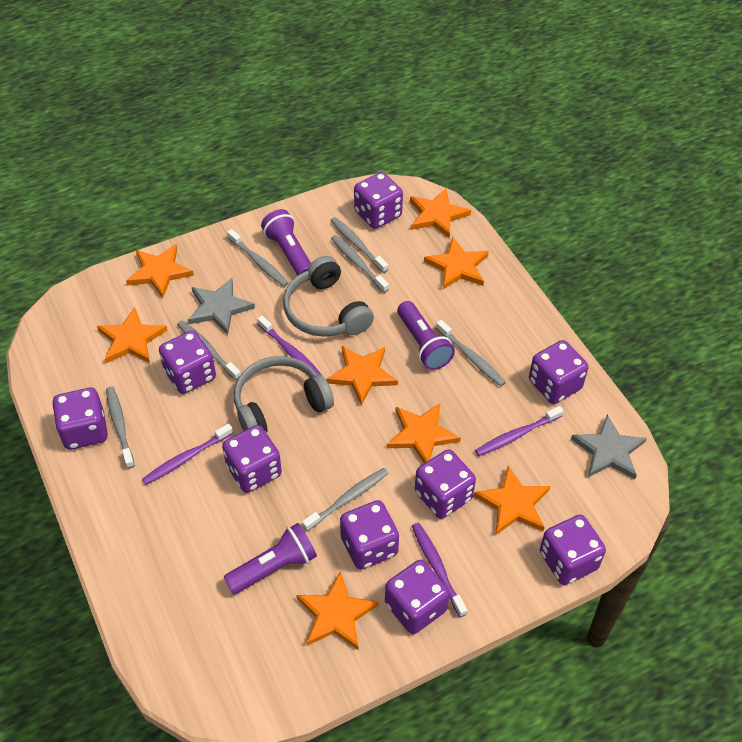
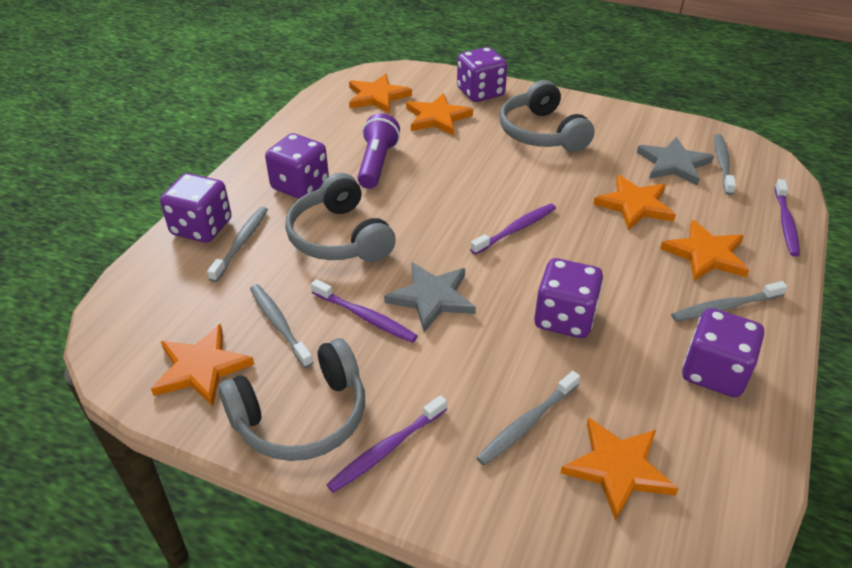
grey headphones: [234,356,334,433] [283,256,374,337] = 2 -> [218,338,365,461] [285,173,396,262] [500,80,595,152] = 3
grey toothbrush: [106,387,135,469] [177,320,241,380] [227,229,288,287] [302,468,389,531] [331,217,388,273] [331,235,389,293] [436,320,506,387] = 7 -> [207,207,268,282] [250,284,313,368] [476,371,580,465] [671,281,788,321] [714,134,736,195] = 5
orange star: [97,307,168,363] [126,244,194,298] [297,571,379,650] [326,346,398,405] [387,403,461,463] [410,189,471,238] [424,237,489,289] [474,466,550,535] = 8 -> [151,324,254,406] [349,74,412,114] [406,93,473,136] [560,417,679,521] [593,175,676,230] [660,220,749,281] = 6
purple dice: [52,388,108,450] [159,330,216,394] [222,425,282,493] [340,500,399,570] [354,172,403,229] [385,560,450,634] [415,449,476,519] [529,340,588,404] [540,515,606,585] = 9 -> [160,173,231,243] [265,133,329,199] [457,47,507,102] [534,258,603,338] [682,308,764,397] = 5
purple flashlight: [224,523,317,594] [261,209,311,276] [397,301,455,370] = 3 -> [357,113,400,189] = 1

